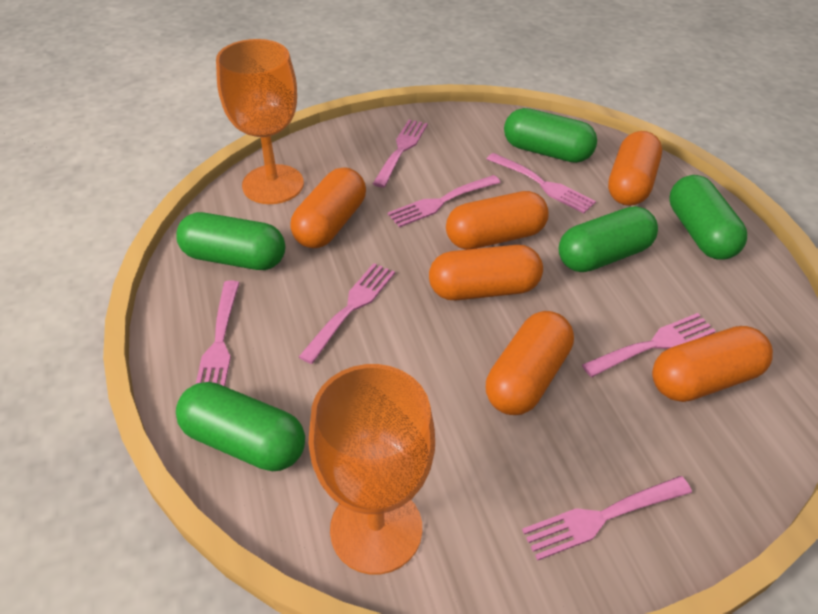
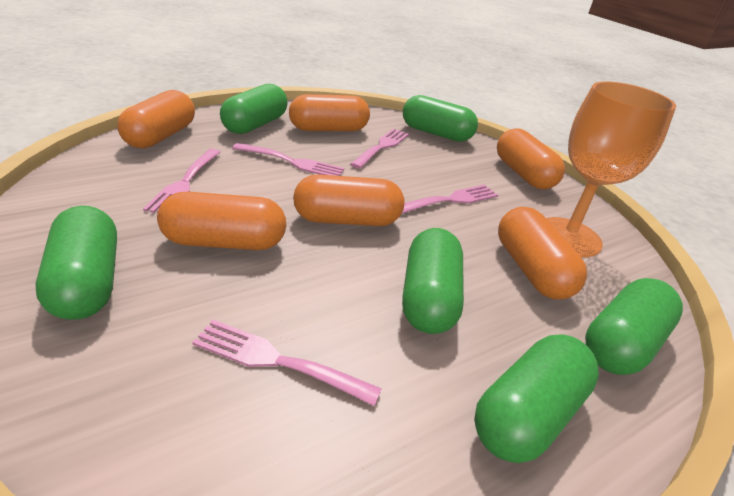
green capsule: [176,212,285,270] [176,382,305,471] [504,108,597,163] [559,206,658,272] [669,175,747,260] = 5 -> [36,206,117,320] [220,84,288,134] [402,228,464,334] [403,95,478,142] [474,335,599,463] [585,278,683,375] = 6
orange goblet: [216,39,304,204] [309,364,435,575] = 2 -> [546,81,676,257] = 1
pink fork: [196,281,240,386] [299,263,395,364] [373,120,428,188] [387,175,501,227] [487,153,596,214] [522,476,692,560] [582,313,716,377] = 7 -> [143,149,221,213] [192,320,382,406] [232,143,344,176] [350,128,409,169] [402,185,498,214] = 5

